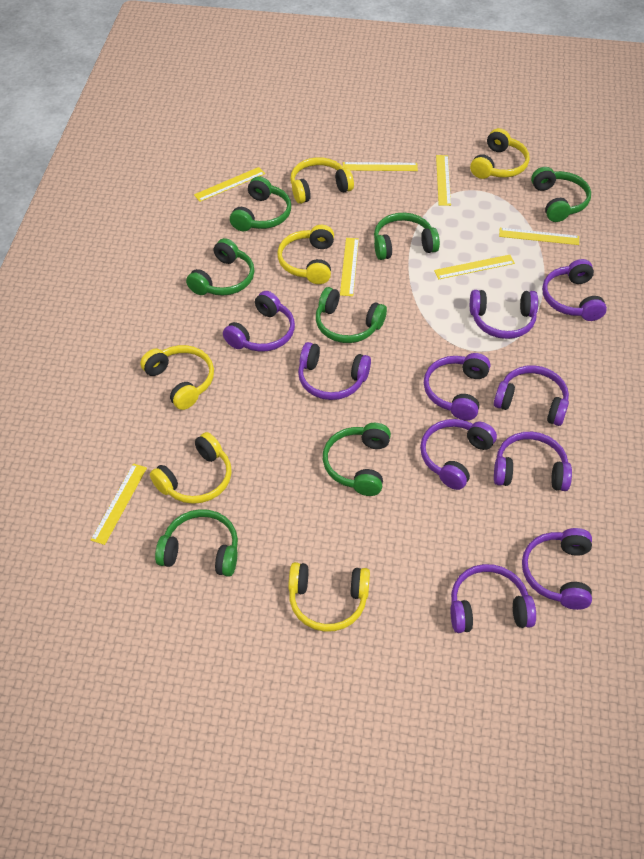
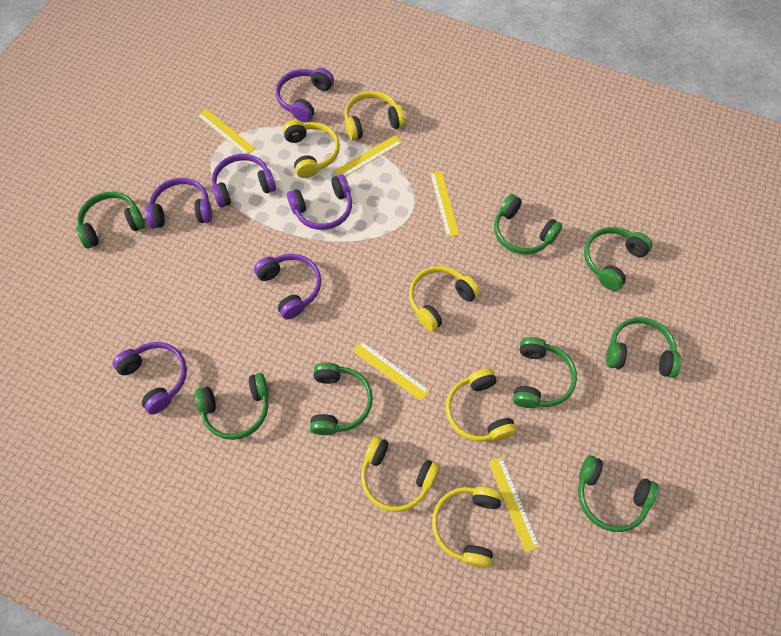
green headphones: [155,509,238,577] [186,238,255,295] [230,176,291,231] [316,287,387,343] [323,423,391,496] [374,213,440,260] [531,167,591,222] = 7 -> [76,192,145,249] [195,373,269,440] [310,362,373,435] [494,194,563,254] [513,337,577,408] [578,455,659,532] [584,227,652,291] [606,317,681,378] = 8
purple headphones: [223,291,295,352] [298,342,371,400] [420,419,497,490] [424,353,490,420] [451,564,536,633] [470,290,538,339] [494,365,569,426] [494,432,572,491] [522,528,592,610] [542,259,607,321] = 10 -> [113,342,187,415] [145,178,212,229] [212,154,276,207] [254,254,321,319] [276,68,334,122] [287,174,352,230] = 6
yellow ruler: [91,463,147,545] [194,167,265,202] [340,238,359,296] [343,162,418,171] [434,255,515,279] [436,155,451,206] [499,228,579,245] = 7 -> [197,109,255,154] [335,135,402,177] [353,341,430,401] [430,171,460,237] [489,457,540,552] = 5

